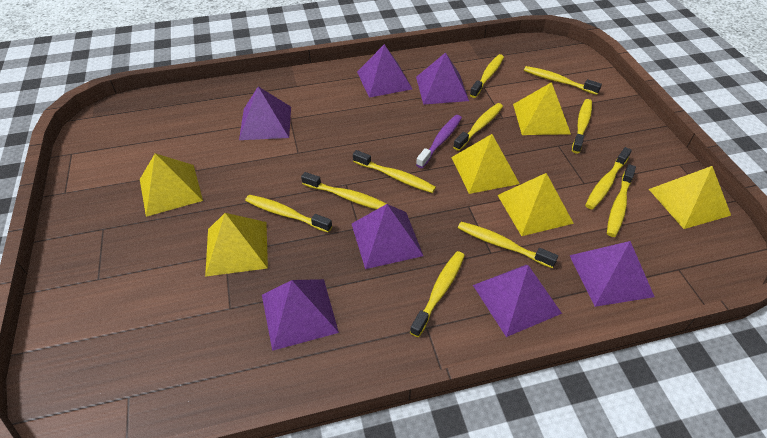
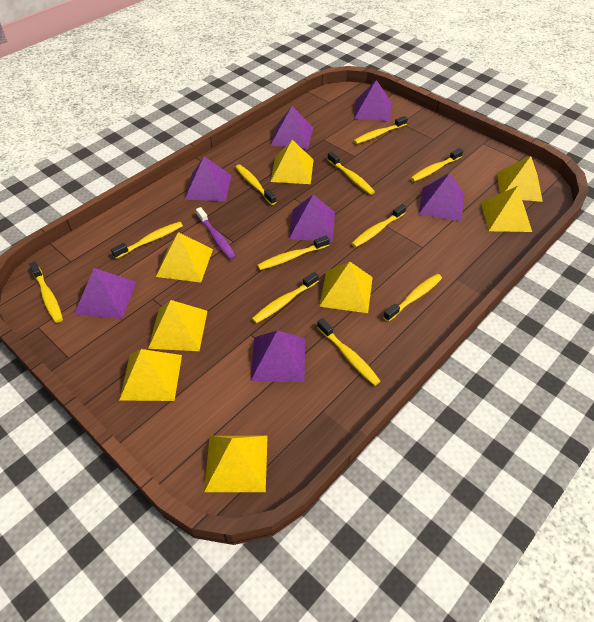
yellow pyramid: [140,153,203,217] [205,213,268,277] [451,134,520,194] [498,173,574,236] [513,82,571,135] [649,166,731,229] = 6 -> [119,349,182,401] [148,300,207,351] [156,232,213,282] [204,436,268,492] [271,140,314,184] [319,261,373,313] [481,186,532,232] [497,156,543,202] = 8

